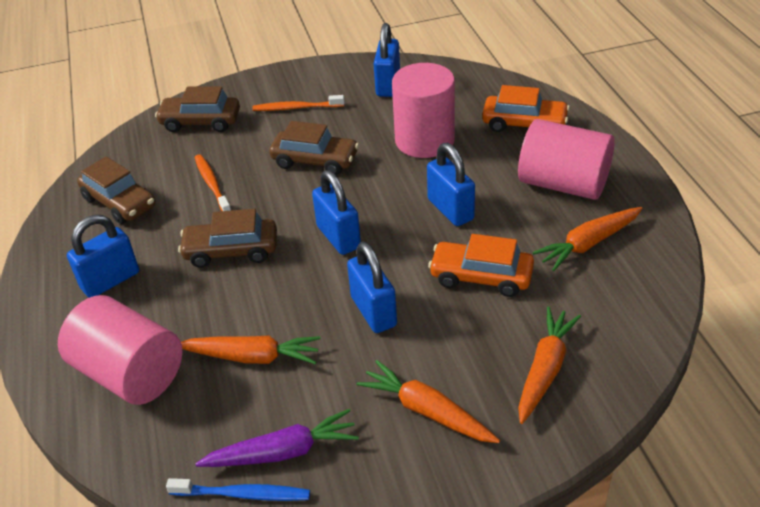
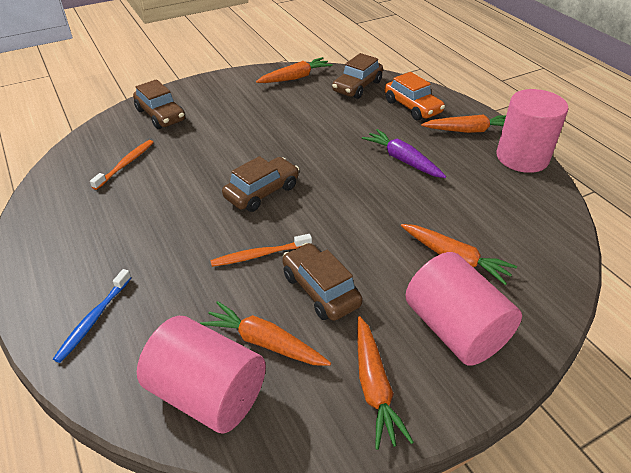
blue padlock: [67,215,139,298] [312,170,361,255] [347,242,397,333] [374,23,400,97] [427,143,475,226] = 5 -> none = 0
orange car: [428,234,534,297] [482,85,570,132] = 2 -> [385,72,445,121] = 1
orange carrot: [181,335,321,364] [357,360,500,443] [518,307,581,424] [532,207,642,271] = 4 -> [200,301,331,366] [256,57,333,83] [357,316,414,450] [401,224,517,285] [421,114,506,133] = 5

